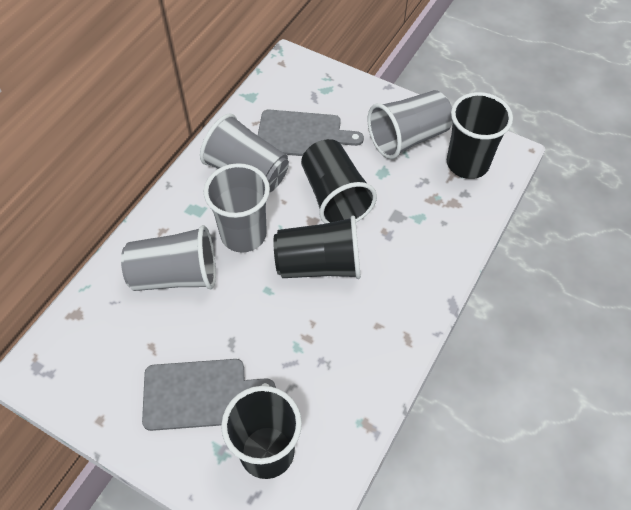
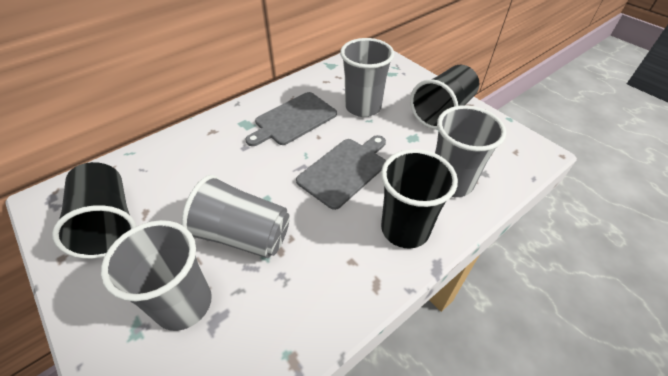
black cup: [221,386,302,479] [274,215,361,279] [301,139,377,224] [447,92,513,179] = 4 -> [52,162,136,259] [381,149,458,248] [410,65,479,129] = 3

